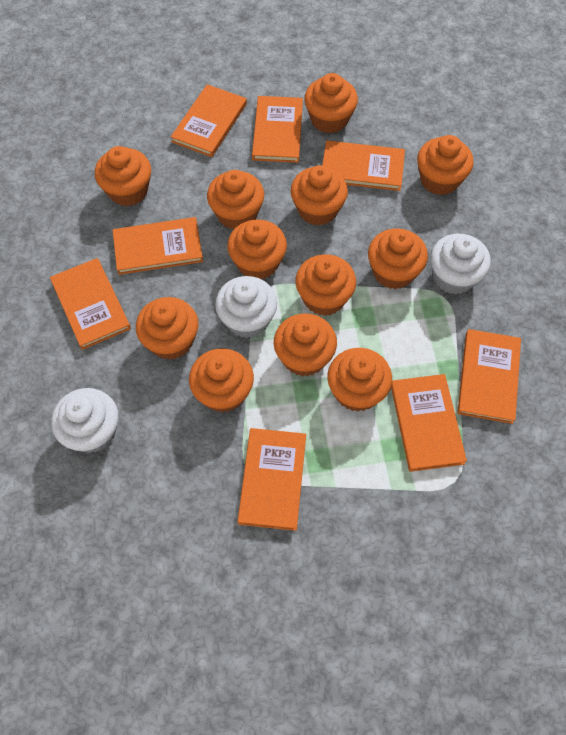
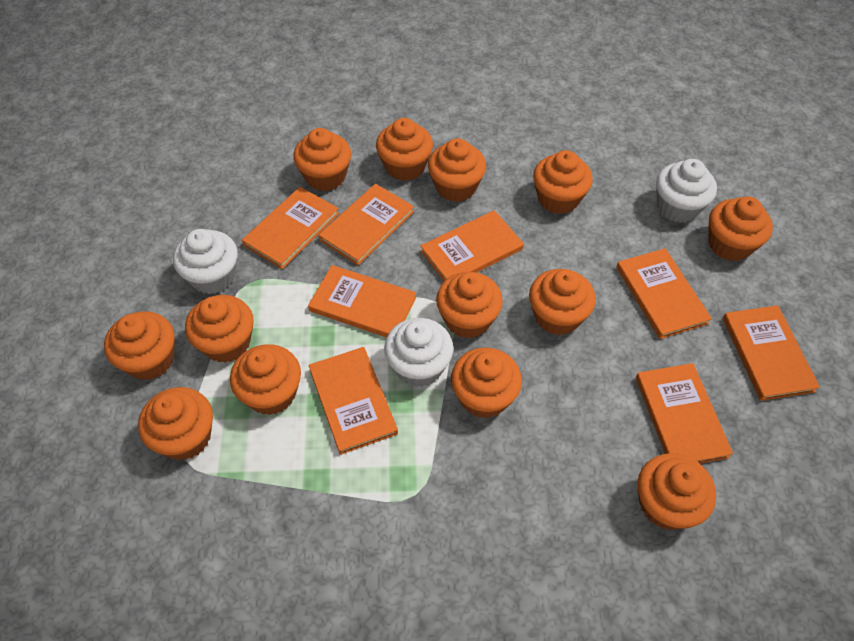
orange cupcake: [95,146,151,206] [136,297,198,360] [189,349,254,413] [207,170,264,230] [227,219,287,279] [274,313,337,377] [291,165,348,226] [295,254,356,316] [304,73,358,134] [327,348,392,412] [368,229,428,289] [417,135,474,195] = 12 -> [104,311,175,380] [138,387,213,460] [185,295,254,363] [230,344,301,415] [293,128,351,191] [376,118,433,181] [428,138,486,202] [436,272,503,338] [451,348,522,419] [529,269,596,335] [533,150,593,214] [637,453,716,530] [708,196,773,261] = 13

